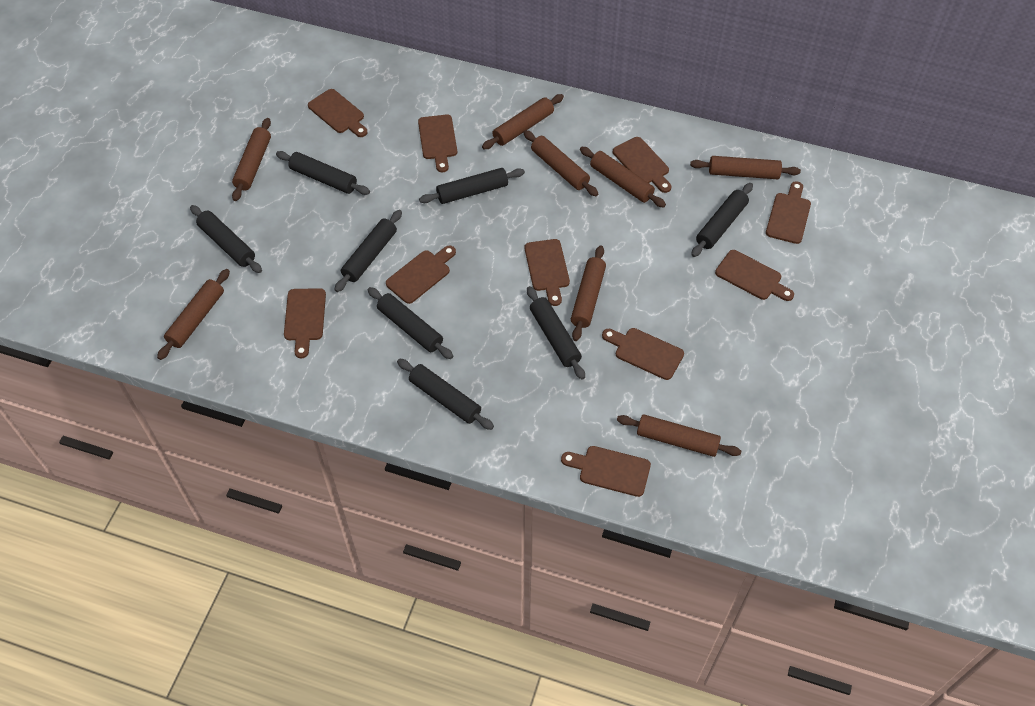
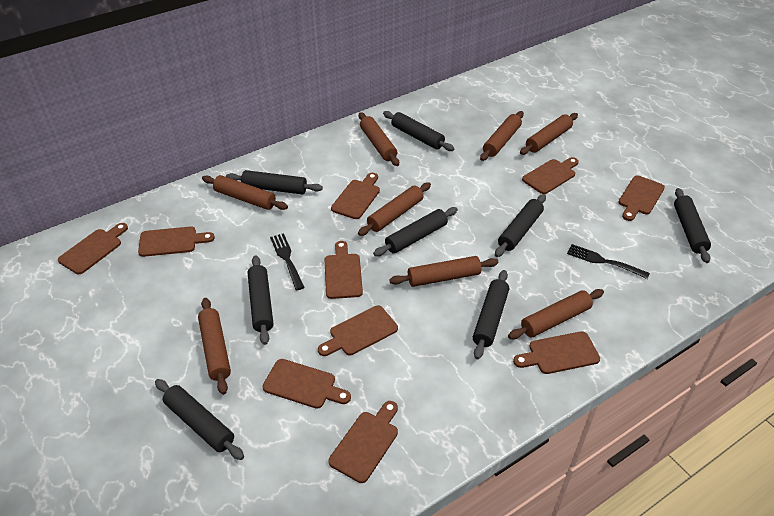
black fork: none = 0 -> [270,233,305,290] [567,244,650,279] = 2

